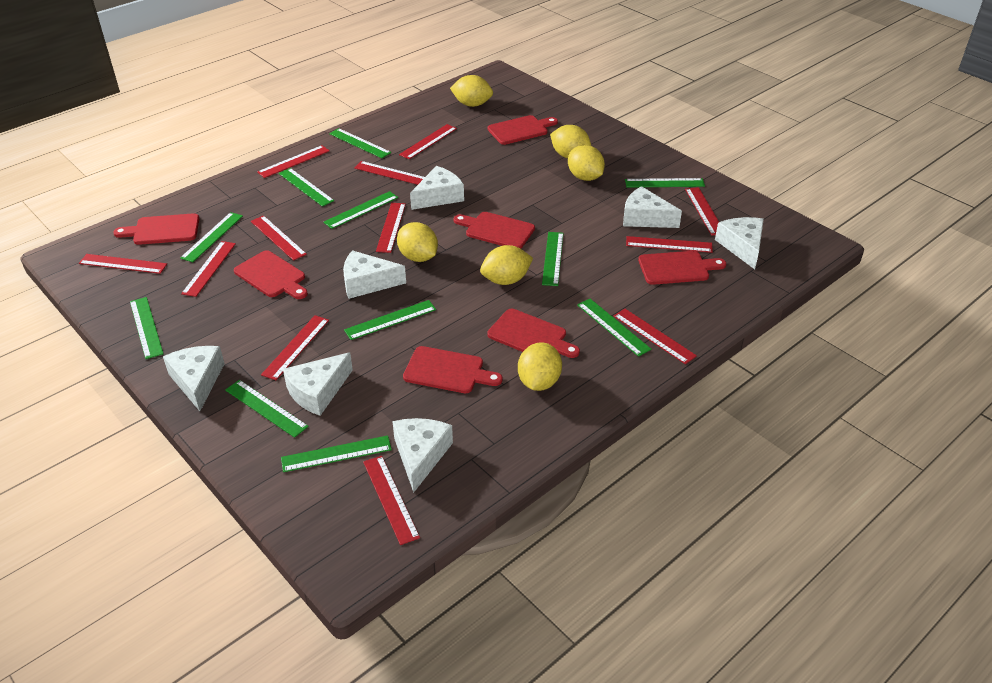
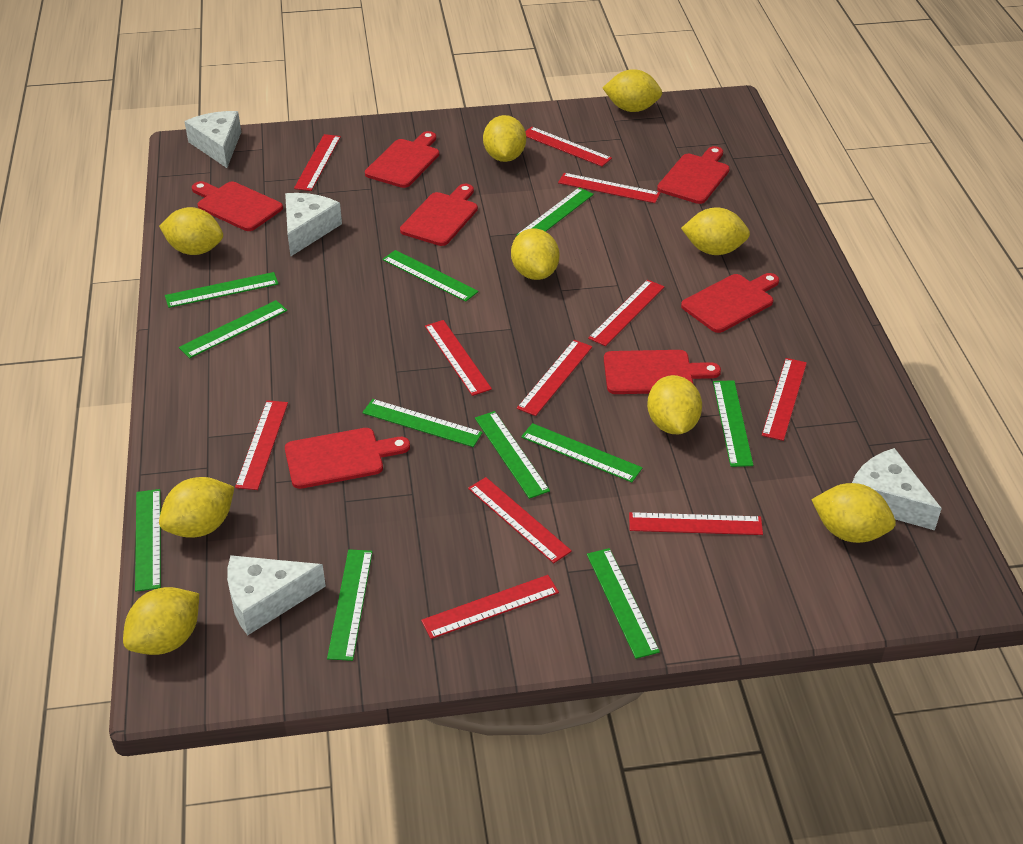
red ruler: [79,254,167,274] [181,241,236,297] [251,216,307,261] [257,145,330,178] [261,315,329,380] [355,161,425,185] [363,456,420,545] [376,203,406,253] [399,124,457,159] [614,309,697,364] [626,236,713,253] [685,187,719,236] = 12 -> [235,400,288,490] [294,134,341,191] [421,575,559,639] [425,320,492,396] [468,477,572,563] [517,340,592,416] [525,127,612,166] [558,173,660,203] [588,280,664,346] [629,512,763,535] [762,358,807,441] = 11
white cheese: [163,346,225,411] [283,352,353,416] [343,250,406,299] [392,418,453,493] [410,166,464,210] [623,186,682,228] [715,217,764,269] = 7 -> [184,111,241,168] [227,555,326,635] [285,193,342,257] [852,448,942,530] = 4
yellow lemon: [397,222,438,262] [450,75,493,107] [480,245,533,285] [518,342,562,391] [550,125,591,159] [568,145,605,181] = 6 -> [123,587,199,655] [159,207,223,255] [159,477,234,538] [483,115,526,162] [511,228,559,280] [603,69,662,112] [647,375,702,434] [681,207,750,255] [811,483,896,543] = 9

